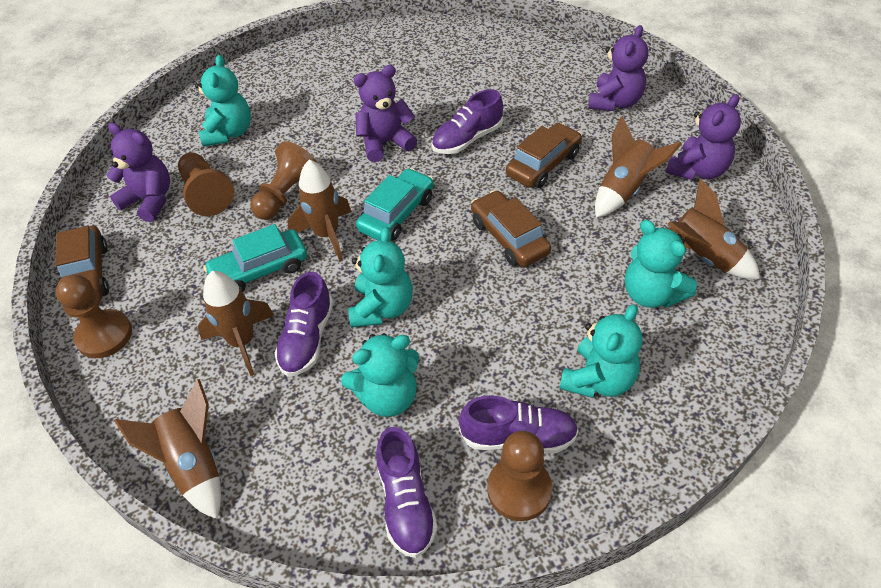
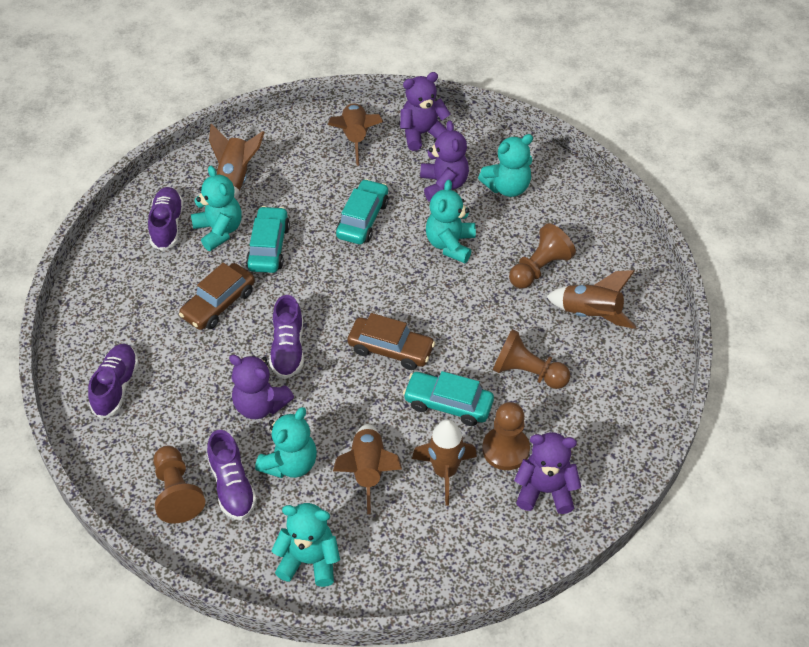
brown car: [55,226,109,299] [471,190,551,267] [506,123,582,188] = 3 -> [179,263,255,330] [347,313,435,370] = 2
turquoise car: [203,224,307,292] [356,168,434,241] = 2 -> [246,206,290,273] [336,179,389,244] [403,371,494,426] = 3

